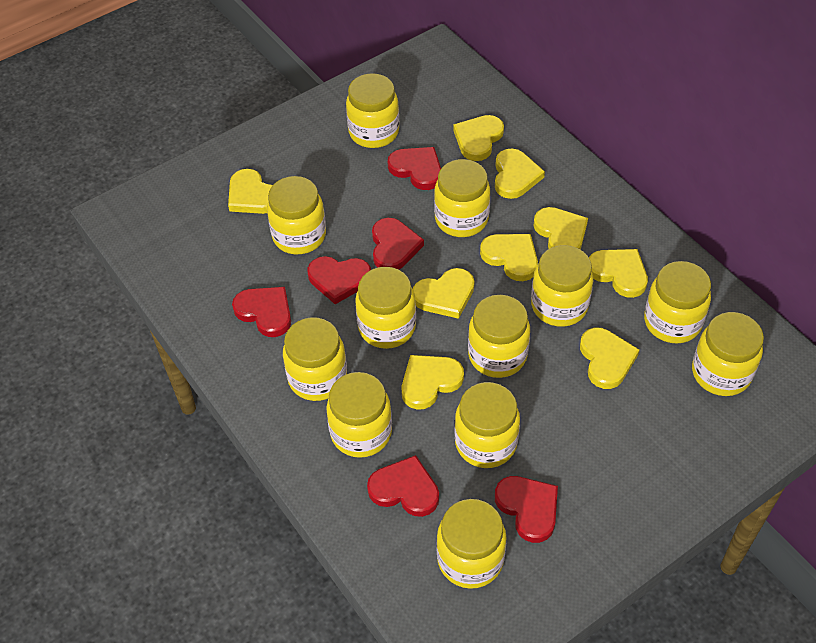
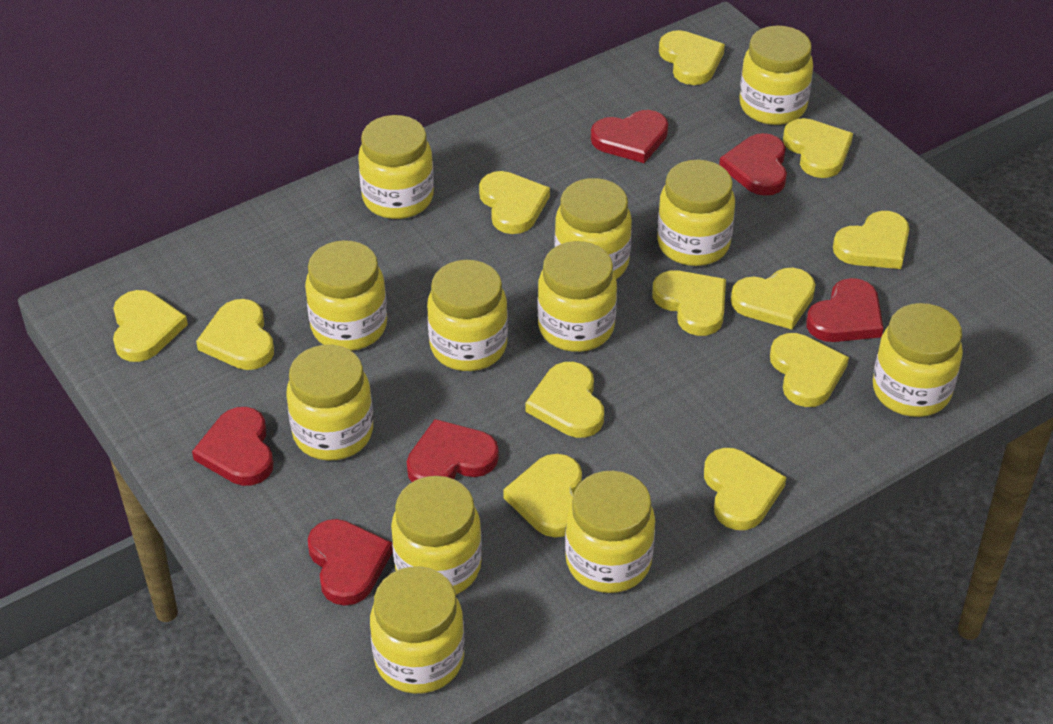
yellow heart: [228,169,273,214] [401,355,464,409] [413,268,474,319] [453,115,504,161] [480,234,538,281] [495,149,545,199] [533,207,588,250] [580,328,639,389] [589,249,648,298] = 9 -> [113,290,188,362] [196,299,274,370] [479,171,550,234] [503,454,582,538] [525,362,604,438] [652,270,726,336] [659,30,725,85] [704,448,787,530] [731,268,816,330] [770,333,849,407] [783,118,853,178] [833,211,909,269] = 12

